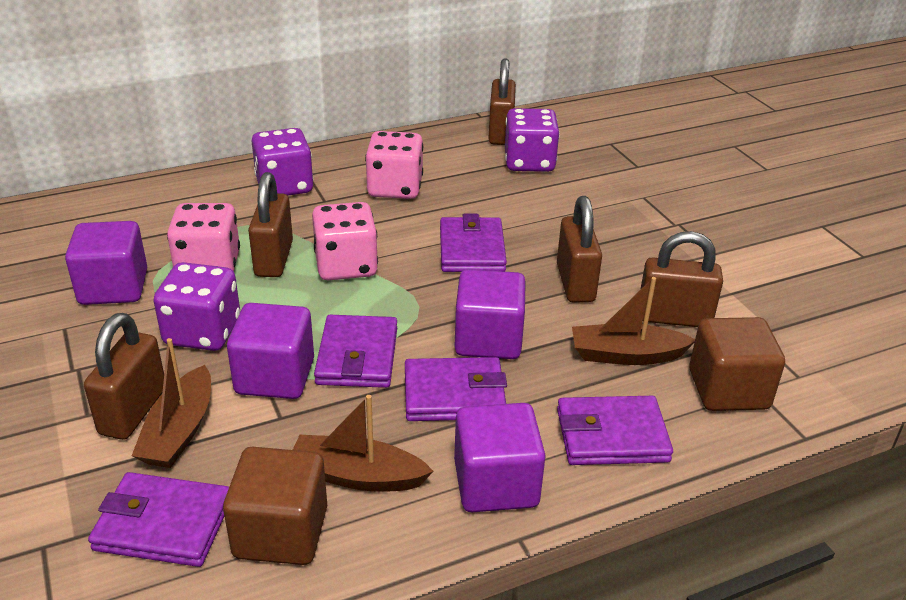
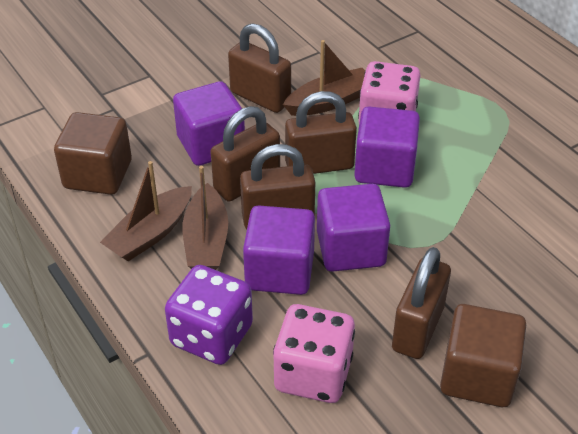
pink dice: [167,203,240,271] [312,202,378,280] [365,131,423,199] = 3 -> [273,304,355,403] [358,61,421,123] = 2
purple dice: [154,262,240,351] [252,128,313,196] [505,108,560,172] = 3 -> [165,265,253,365] = 1
purple wallet: [88,472,229,567] [314,315,397,388] [405,357,507,421] [440,214,507,272] [557,396,673,465] = 5 -> none = 0

